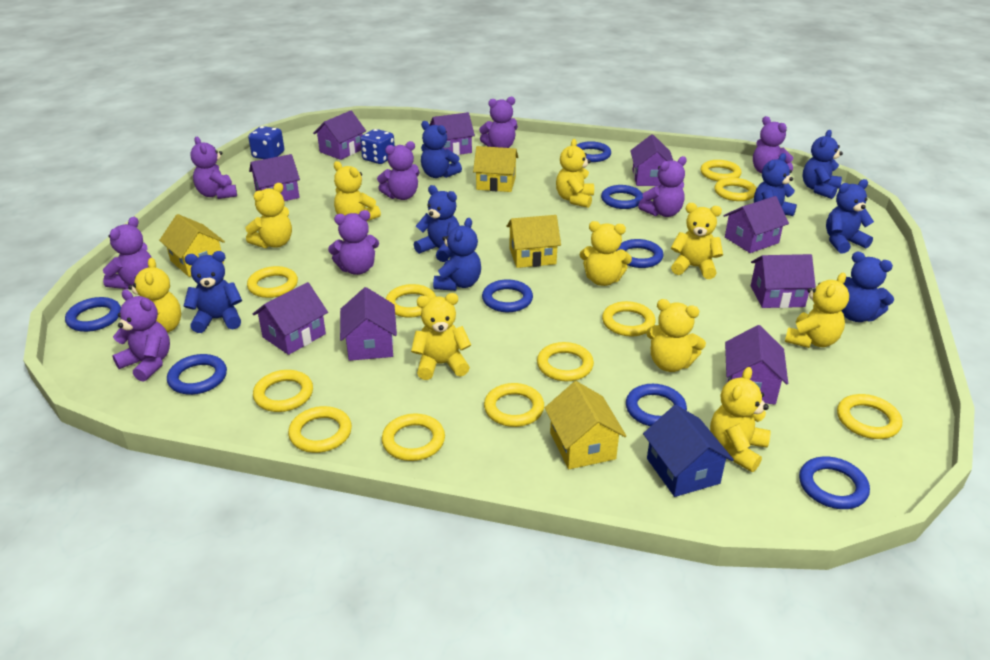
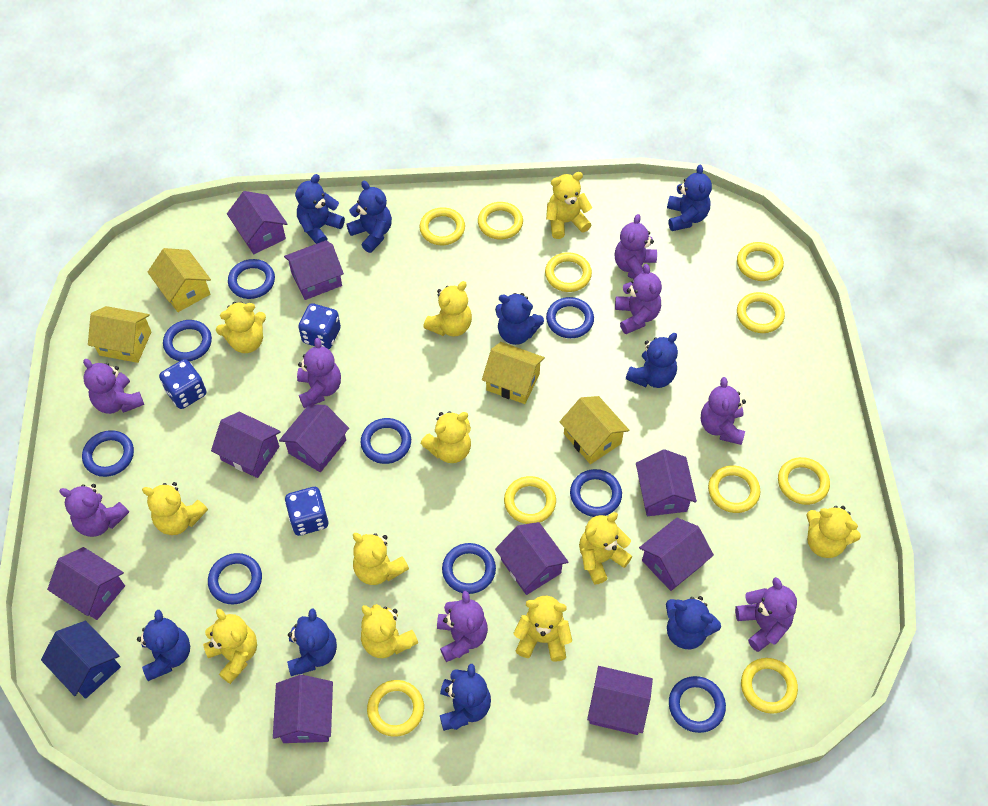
blue dice: [248,126,284,159] [360,129,395,164] = 2 -> [159,359,207,409] [285,487,329,536] [298,303,341,349] = 3
blue ring: [65,297,121,332] [167,354,227,395] [482,279,533,312] [577,141,611,162] [601,185,643,209] [618,239,663,268] [626,384,687,426] [799,457,870,509] = 8 -> [82,430,134,477] [163,320,212,361] [208,553,262,604] [228,259,275,299] [361,418,411,464] [442,543,496,594] [546,297,594,338] [570,469,622,517] [669,676,726,733] = 9
blue teddy bear: [184,251,242,333] [414,185,460,262] [421,121,462,178] [433,218,481,291] [754,153,797,216] [803,130,843,199] [826,179,874,253] [842,252,894,322] = 8 -> [137,610,190,681] [287,608,337,676] [295,174,345,244] [347,181,392,253] [440,664,491,731] [495,293,544,345] [626,333,678,388] [666,596,721,649] [667,165,712,231] = 9
purple house: [249,154,300,201] [253,282,328,355] [313,110,366,160] [340,287,397,361] [429,112,475,155] [630,134,674,186] [723,196,789,253] [725,325,788,405] [751,254,816,308] = 9 -> [47,547,125,620] [211,412,281,478] [227,191,287,254] [273,675,333,743] [279,404,349,472] [284,240,344,300] [495,522,568,595] [587,666,653,735] [636,449,697,516] [639,518,714,591] = 10
yellow ring: [247,266,298,298] [253,370,313,412] [288,406,352,453] [382,414,445,461] [386,284,436,318] [484,383,544,427] [537,342,594,381] [602,301,656,336] [701,160,742,181] [714,178,757,201] [837,394,902,439] = 11 -> [367,680,424,737] [419,207,465,245] [478,202,523,240] [504,476,556,524] [545,252,592,292] [708,465,760,513] [737,242,784,281] [737,292,785,333] [741,658,798,714] [778,457,830,505] = 10
yellow teddy bear: [128,258,181,332] [246,183,292,248] [334,161,381,221] [411,293,471,380] [556,139,594,208] [579,221,632,286] [646,299,706,372] [671,203,723,279] [710,367,770,472] [785,273,849,348] = 10 -> [142,482,208,535] [203,609,257,684] [216,302,266,353] [353,533,409,585] [361,604,418,658] [421,411,471,463] [423,281,472,337] [514,596,572,662] [546,172,592,239] [579,512,633,584] [806,506,861,558] = 11

